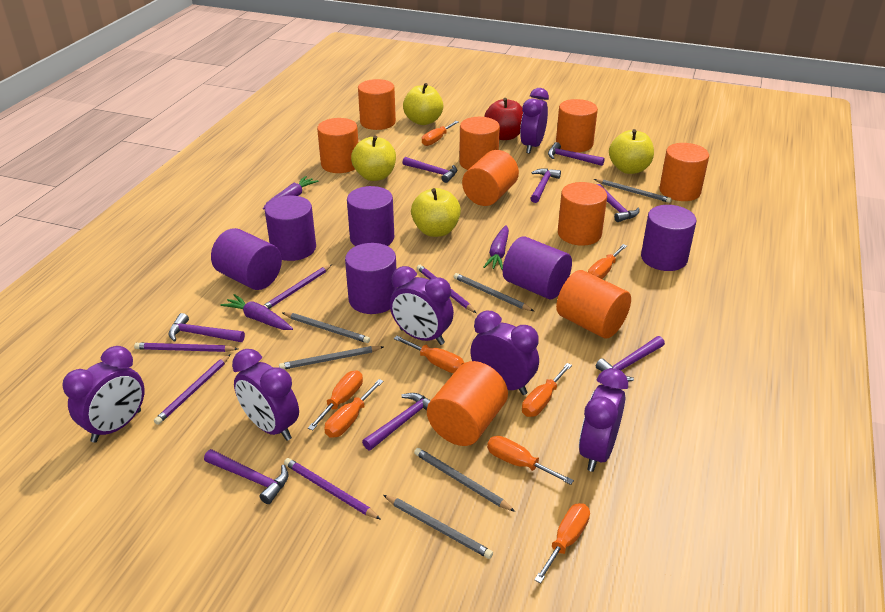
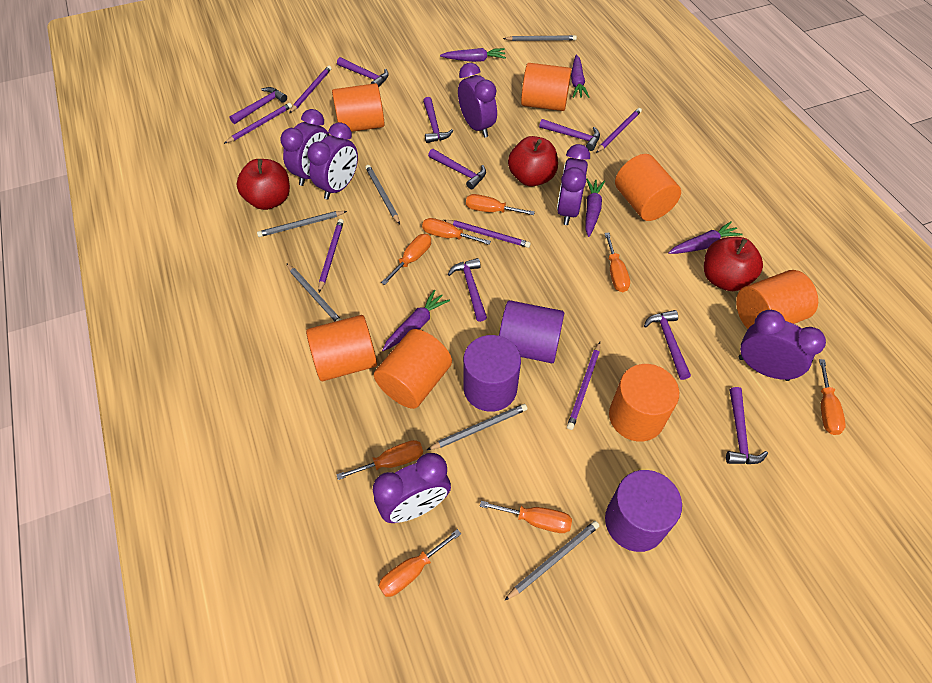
orange cylinder: [317,118,358,173] [358,79,396,130] [427,361,508,446] [459,117,500,170] [462,150,519,206] [556,99,598,152] [556,270,631,339] [558,182,607,246] [659,143,709,201] = 9 -> [306,315,377,381] [332,83,384,132] [374,329,452,409] [521,63,571,111] [609,364,679,442] [615,154,681,221] [736,270,818,329] = 7
purple carrot: [220,294,293,330] [263,176,319,209] [484,225,509,270] = 3 -> [382,290,450,351] [440,48,506,62] [571,55,589,98] [585,178,605,237] [668,221,743,254] = 5
purple cylinder: [211,228,282,290] [265,196,316,261] [345,243,397,314] [347,186,394,246] [503,236,572,299] [641,205,696,271] = 6 -> [463,335,521,412] [499,300,564,363] [605,470,682,552] = 3
purple pencil: [134,343,238,352] [154,354,230,425] [263,265,332,309] [284,458,381,520] [417,265,476,313] = 5 -> [224,103,292,144] [289,65,332,113] [318,219,344,292] [444,220,531,248] [567,342,600,430] [596,108,642,153] = 6
red apple: [484,98,523,140] = 1 -> [236,159,290,210] [508,136,558,187] [704,237,763,291] = 3
yellow apple: [351,135,396,181] [403,83,444,125] [411,188,461,237] [609,129,654,174] = 4 -> none = 0

